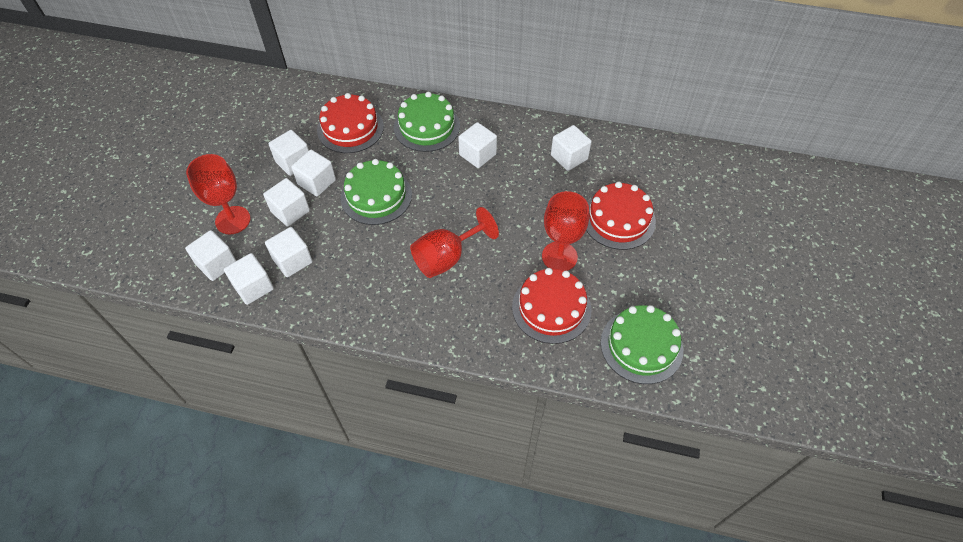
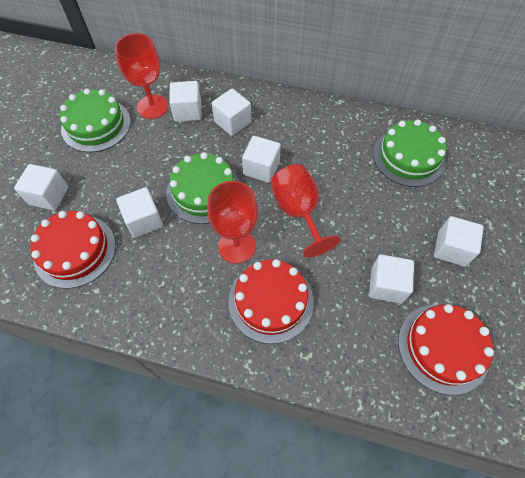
white cube: [185,230,236,281] [224,253,274,305] [263,178,310,227] [265,227,313,277] [268,130,309,176] [291,150,336,196] [458,122,497,168] [551,125,592,171] = 8 -> [14,164,68,211] [116,187,163,238] [169,81,202,122] [212,89,251,136] [242,136,281,183] [369,254,414,304] [434,216,484,267] = 7

